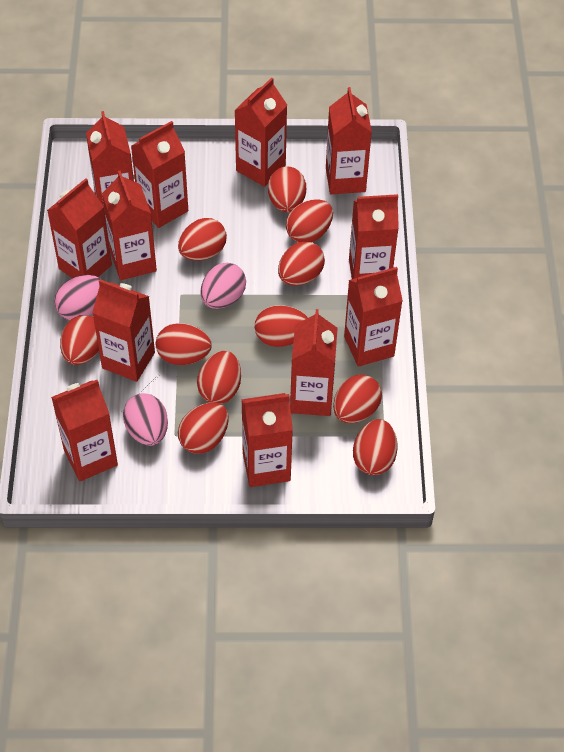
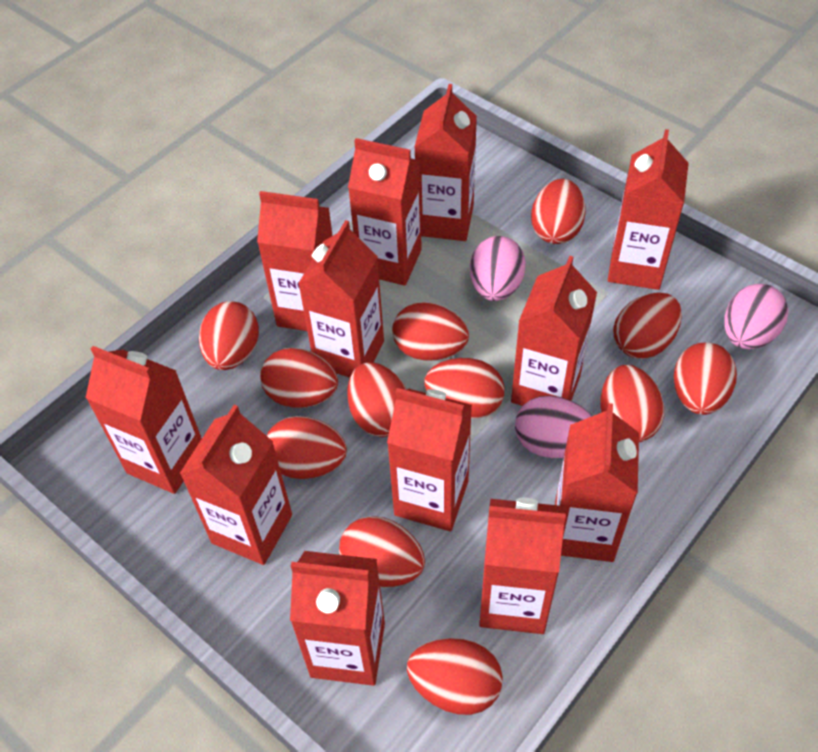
red egg: [60,315,99,365] [156,323,212,365] [178,218,227,261] [178,403,228,454] [197,351,241,404] [255,305,308,347] [268,167,306,212] [278,241,325,286] [286,199,333,242] [333,375,382,423] [353,419,397,475] = 11 -> [199,302,259,370] [260,348,338,408] [267,416,347,479] [339,516,425,587] [347,362,407,437] [392,302,469,361] [407,638,503,715] [424,358,505,419] [531,179,586,244] [601,365,664,442] [613,293,682,359] [674,342,737,415] = 12

